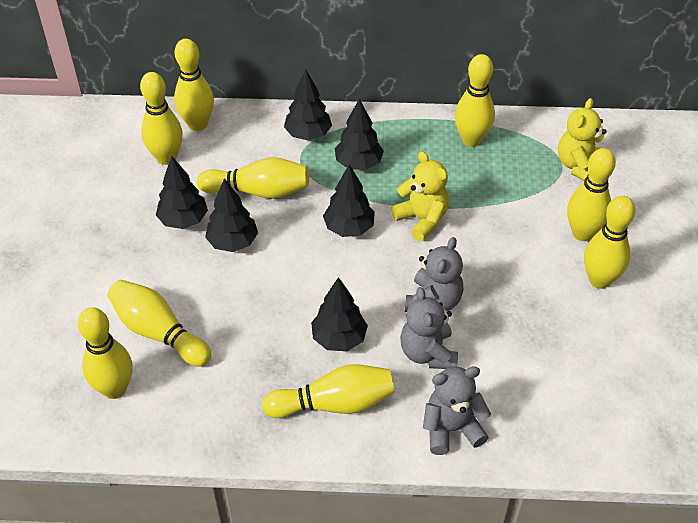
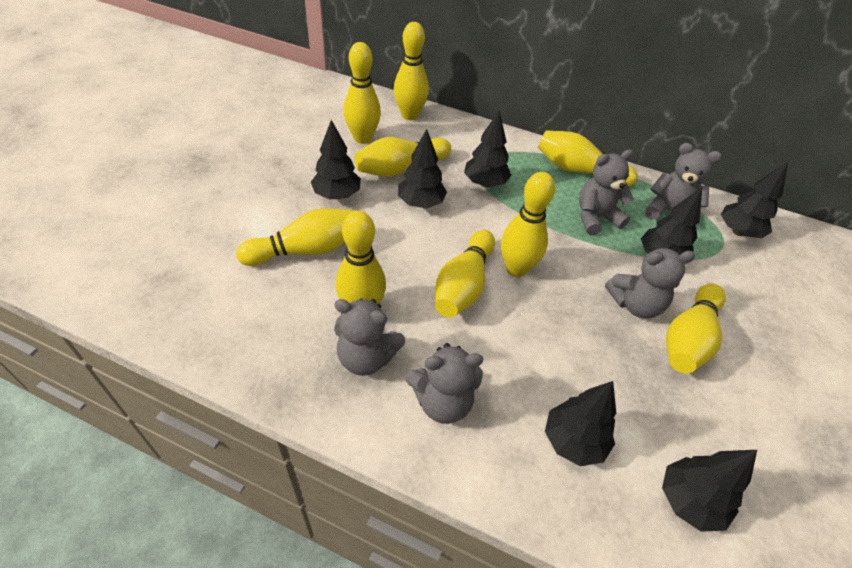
black tree: [156,156,208,229] [205,178,258,252] [284,69,332,141] [311,277,368,351] [323,164,375,237] [335,98,384,170] = 6 -> [311,120,361,200] [398,129,447,208] [464,111,512,187] [545,381,616,466] [641,187,702,255] [662,450,757,532] [721,162,788,238] = 7
grey teddy bear: [400,287,458,369] [405,237,464,312] [423,366,491,455] = 3 -> [334,298,405,376] [406,343,483,424] [579,150,634,235] [605,248,695,318] [645,143,722,219] = 5
yellow teddy bear: [391,151,449,241] [558,98,606,181] = 2 -> none = 0

